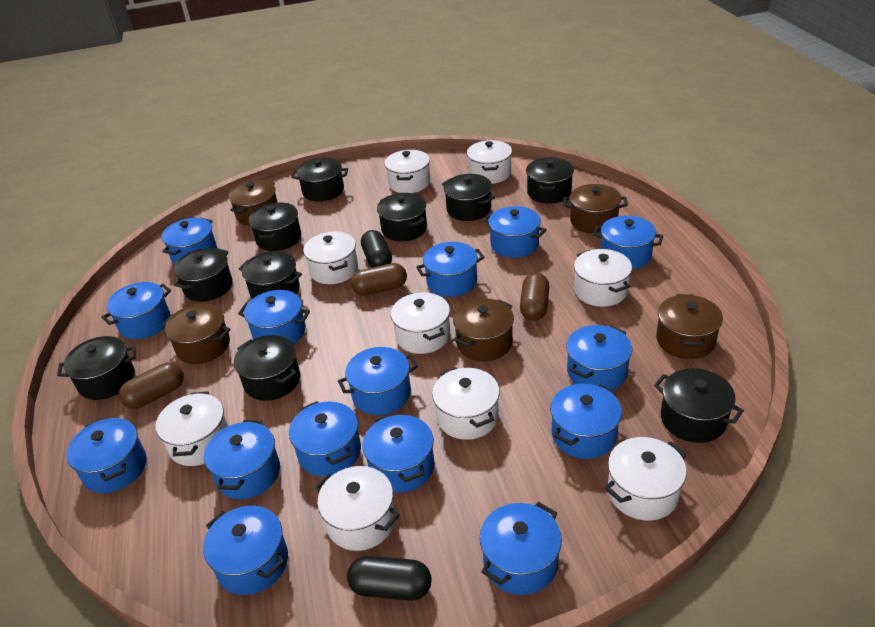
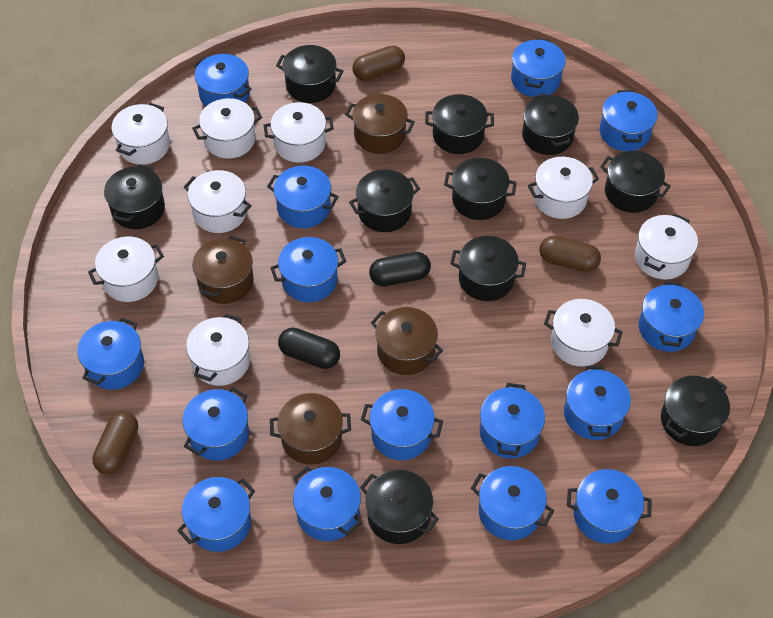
brown pot: [162,304,231,364] [229,180,278,226] [453,298,514,361] [563,184,628,233] [656,294,723,359] = 5 -> [192,235,254,304] [270,393,351,465] [345,94,415,154] [371,307,443,375] = 4

